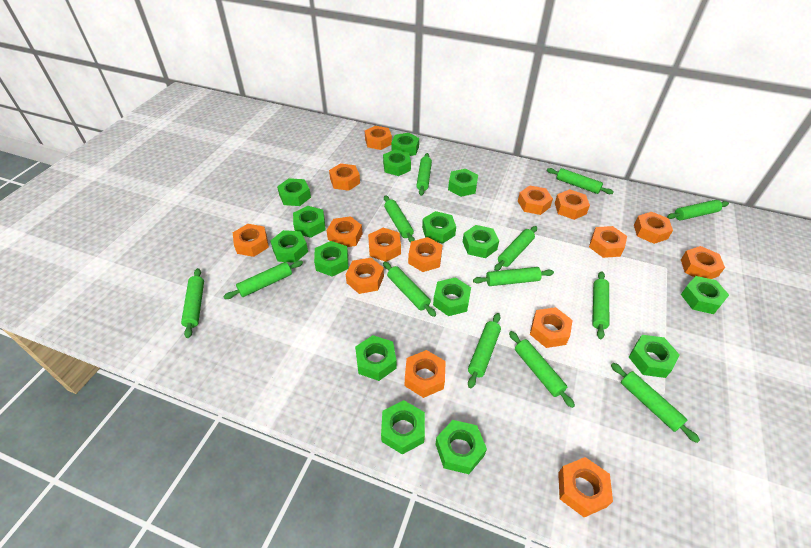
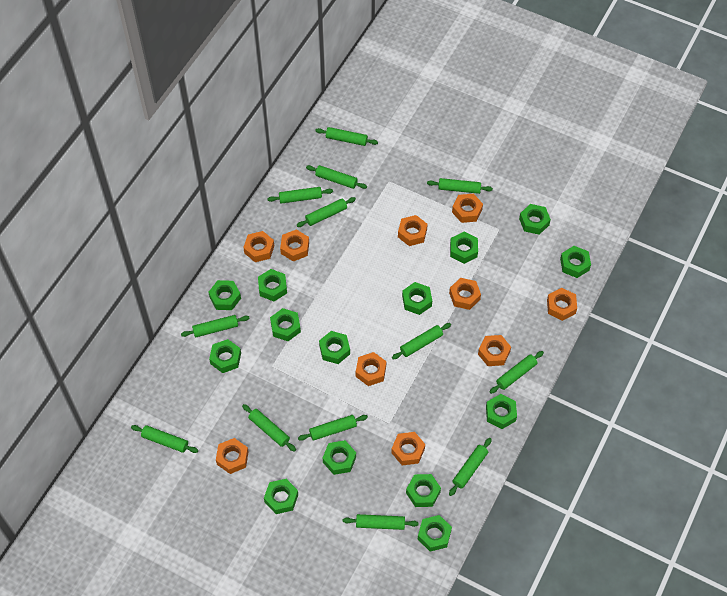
green nut: [270,230,308,263] [277,178,311,206] [293,206,326,238] [314,241,348,277] [355,335,397,381] [381,400,425,455] [383,149,411,176] [391,133,419,156] [422,211,456,244] [433,277,471,316] [435,420,487,474] [448,169,478,197] [463,225,499,258] [629,335,680,378] [681,276,729,314] = 15 -> [208,280,241,310] [209,339,241,373] [258,269,287,301] [264,479,298,514] [270,308,301,341] [319,331,350,364] [323,440,356,475] [402,282,432,315] [406,474,441,507] [418,515,452,552] [450,232,478,264] [486,394,517,429] [519,204,551,235] [560,246,591,278] = 14
orange nut: [233,224,269,257] [326,216,362,247] [329,163,360,191] [346,258,384,294] [365,126,392,150] [368,228,401,262] [405,350,446,398] [408,237,443,272] [518,185,553,215] [530,307,573,348] [555,189,590,220] [558,457,613,517] [589,226,627,258] [634,212,673,244] [681,246,725,279] = 15 -> [216,438,249,474] [243,231,274,262] [280,229,309,261] [356,352,386,386] [391,432,425,465] [398,215,428,246] [449,278,481,310] [452,194,483,223] [478,335,511,366] [547,288,577,321] = 10

